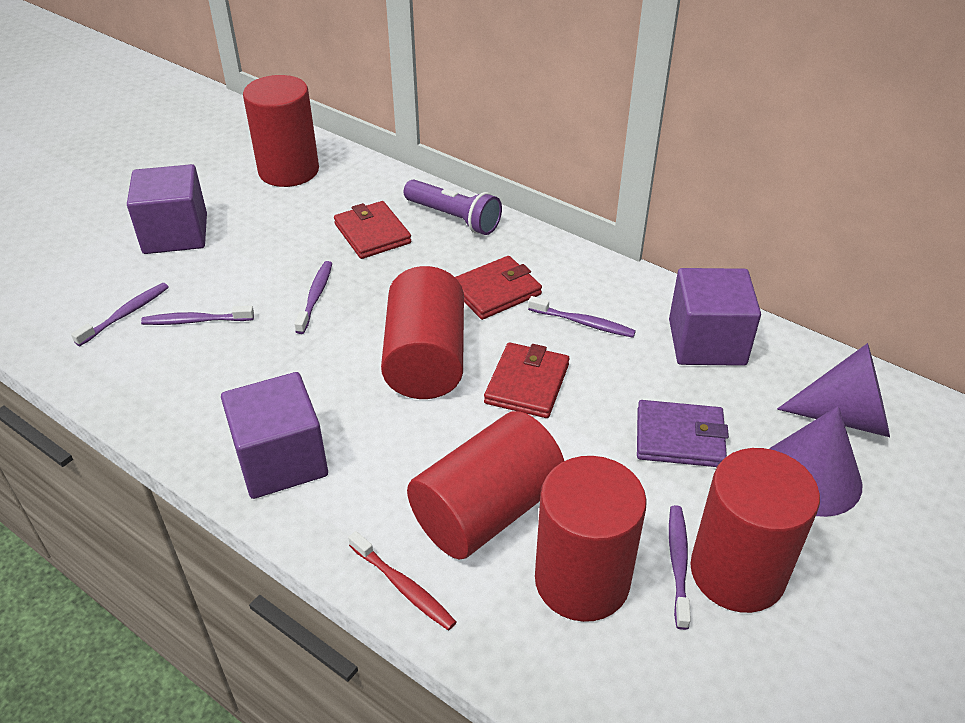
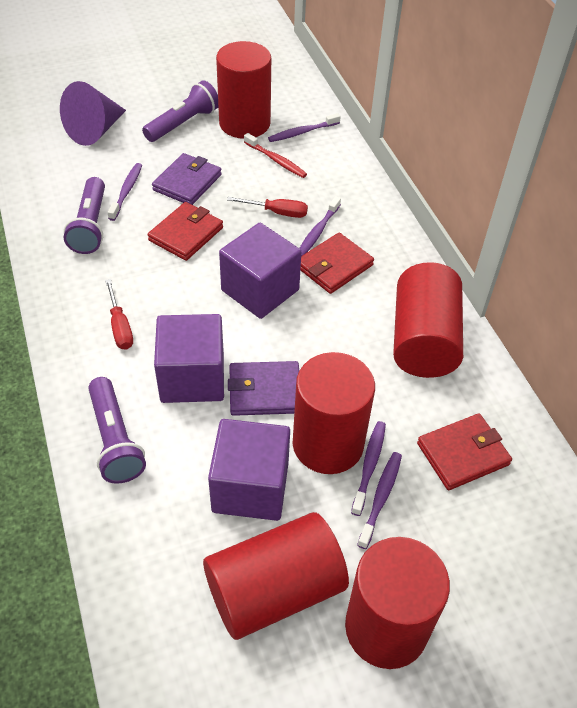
purple cone: [770,406,862,517] [777,343,890,437] = 2 -> [60,81,126,146] = 1
purple flashlight: [403,179,502,235] = 1 -> [64,177,105,254] [88,377,146,484] [142,80,219,142] = 3
purple wallet: [637,400,729,467] = 1 -> [152,153,222,205] [228,361,299,416] = 2
red screwdriver: none = 0 -> [105,279,133,350] [227,197,308,218] = 2

